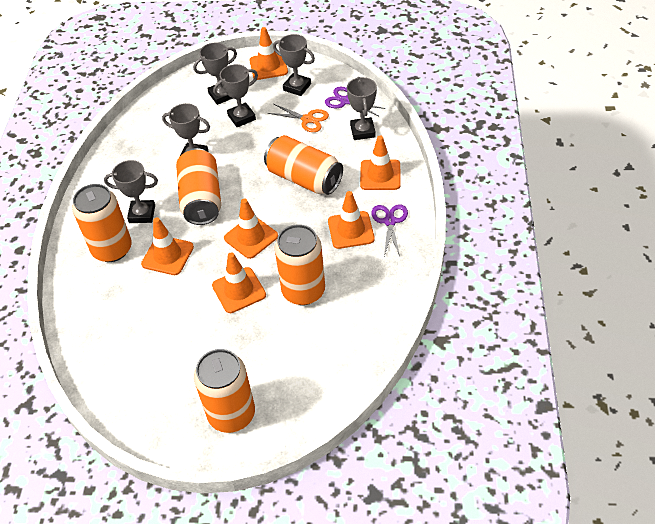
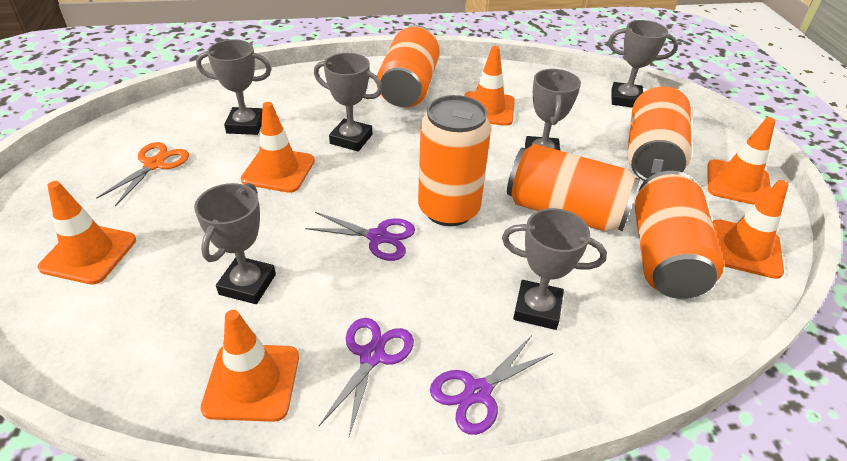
purple scissors: [325,87,385,116] [371,204,408,256] = 2 -> [305,212,415,261] [319,318,414,436] [430,335,553,435] = 3

